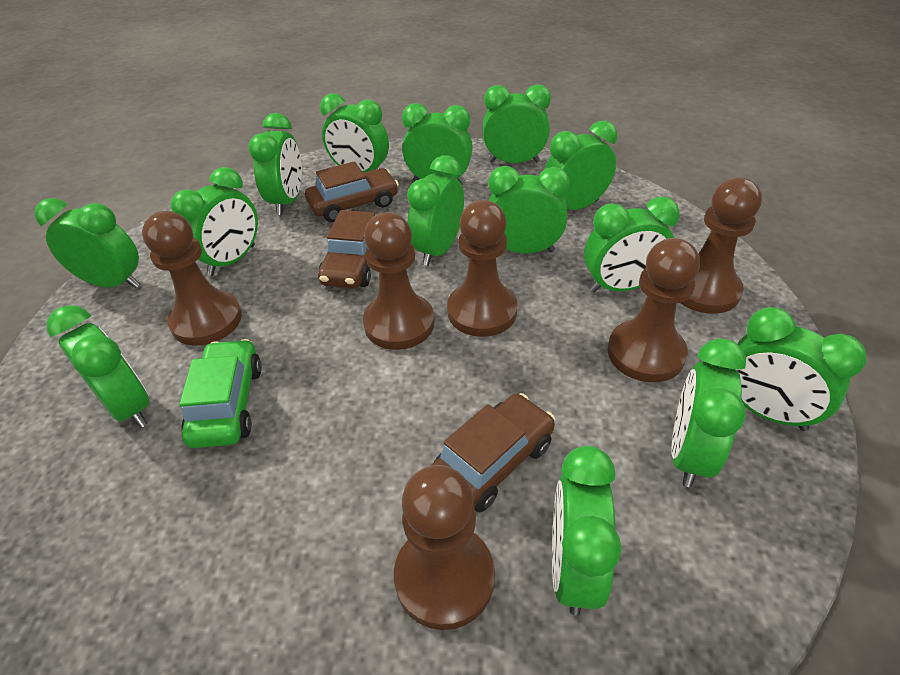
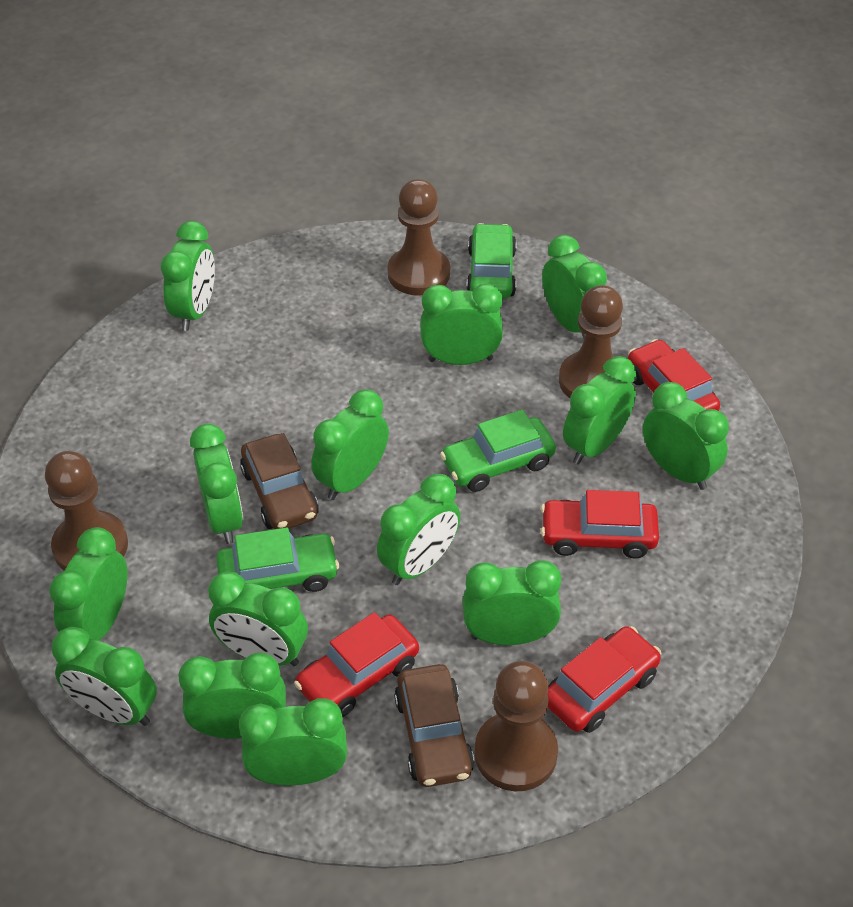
brown car: [305,161,399,222] [318,210,375,289] [430,393,555,512] = 3 -> [240,433,319,529] [394,664,474,787] = 2
brown pawn: [142,211,242,346] [363,212,435,350] [394,465,495,630] [447,200,518,337] [608,238,700,382] [681,177,762,314] = 6 -> [45,451,128,571] [387,179,450,296] [474,661,558,791] [559,285,623,398] = 4
green car: [179,339,262,448] = 1 -> [216,527,339,592] [440,409,556,492] [466,223,517,299] = 3
red car: none = 0 -> [294,612,419,717] [541,490,659,559] [548,626,661,733] [628,339,720,411] = 4

